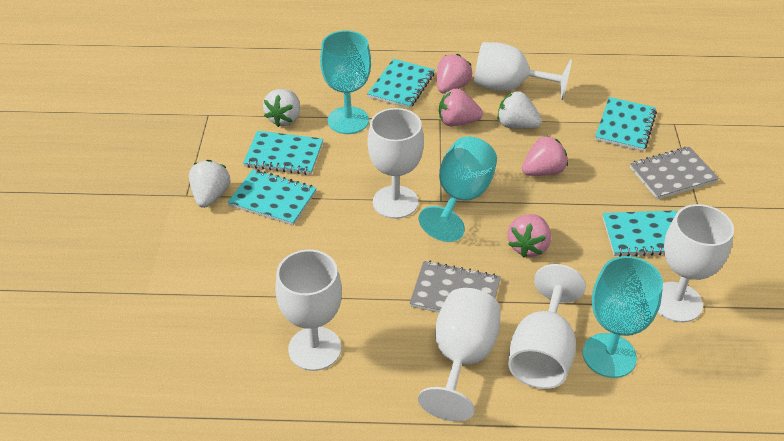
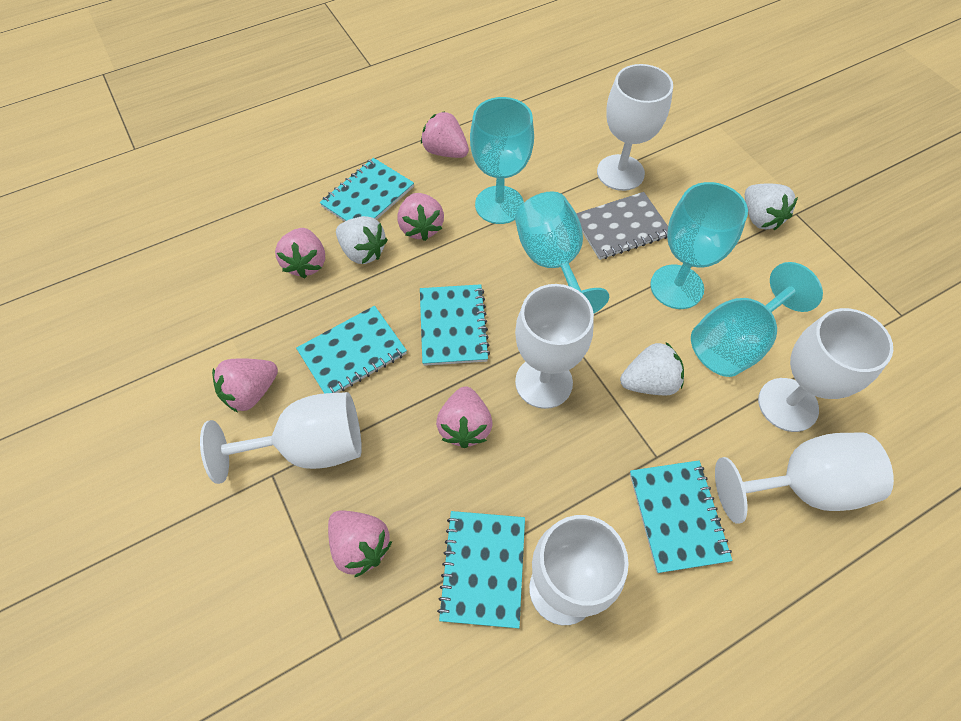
grey notebook: [410,261,501,313] [630,147,719,200] = 2 -> [576,192,668,260] = 1
pink strawberry: [437,54,472,94] [439,89,483,126] [507,214,551,258] [522,136,568,176] = 4 -> [212,358,278,413] [275,228,325,278] [328,510,392,577] [398,193,444,241] [421,111,469,158] [436,386,492,448] = 6
turquoise goblet: [320,30,371,134] [419,136,497,242] [583,256,663,378] = 3 -> [470,97,534,224] [515,191,609,314] [650,182,748,309] [691,262,823,377] = 4

